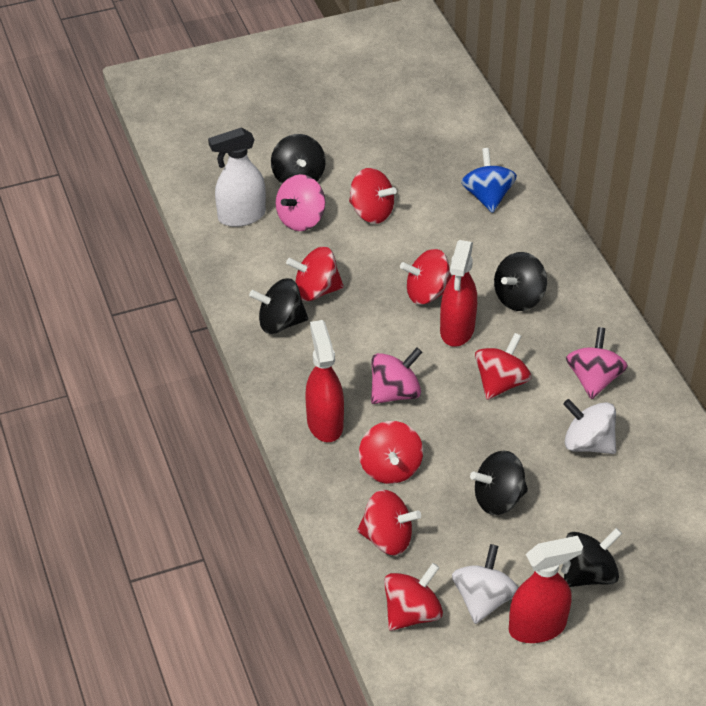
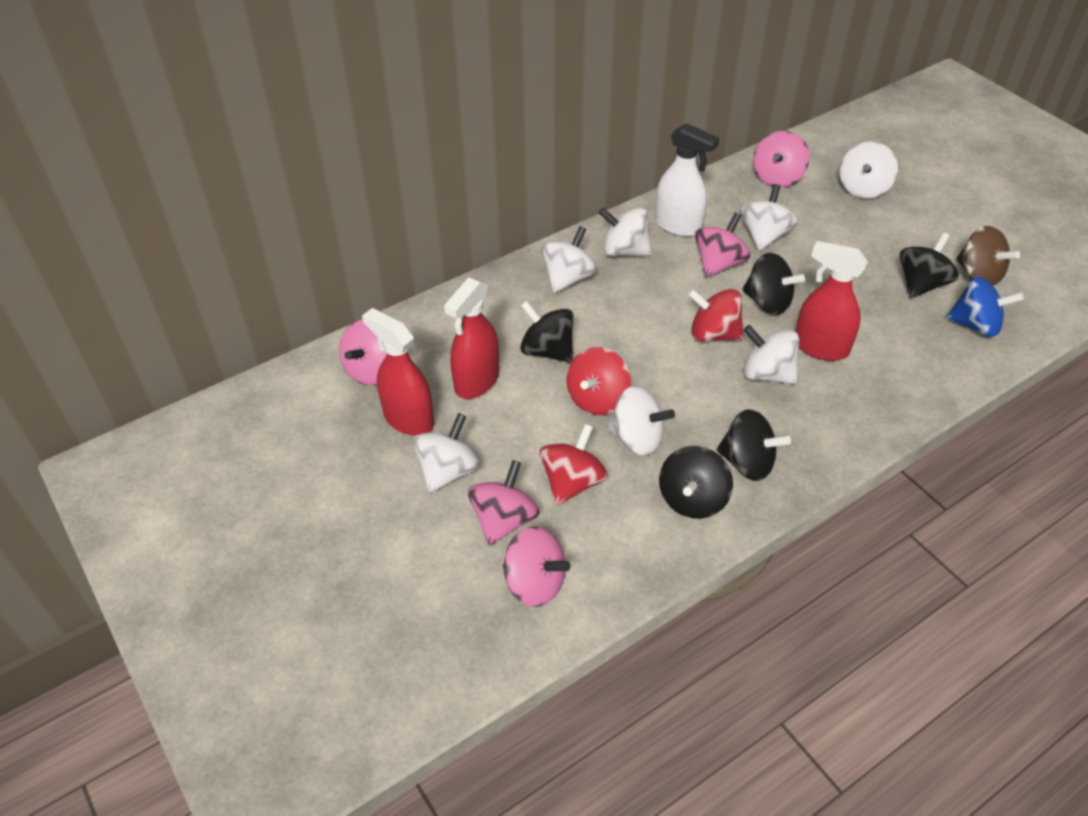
brown spinning top: none = 0 -> [956,226,1020,286] = 1
pink spinning top: [276,174,325,231] [371,348,422,404] [566,327,628,399] = 3 -> [339,319,387,385] [468,460,540,546] [502,526,571,607] [695,213,750,278] [753,131,809,187] = 5
red spinning top: [286,247,344,301] [349,168,397,224] [357,490,421,556] [359,421,423,484] [384,563,443,631] [400,249,451,305] [475,333,531,400] = 7 -> [540,424,608,505] [567,347,631,415] [688,289,744,342] = 3
white spinning top: [452,544,518,624] [563,399,616,454] = 2 -> [413,413,480,493] [541,226,597,293] [598,208,652,257] [606,386,675,456] [740,184,798,251] [743,325,799,384] [840,141,898,199] = 7

